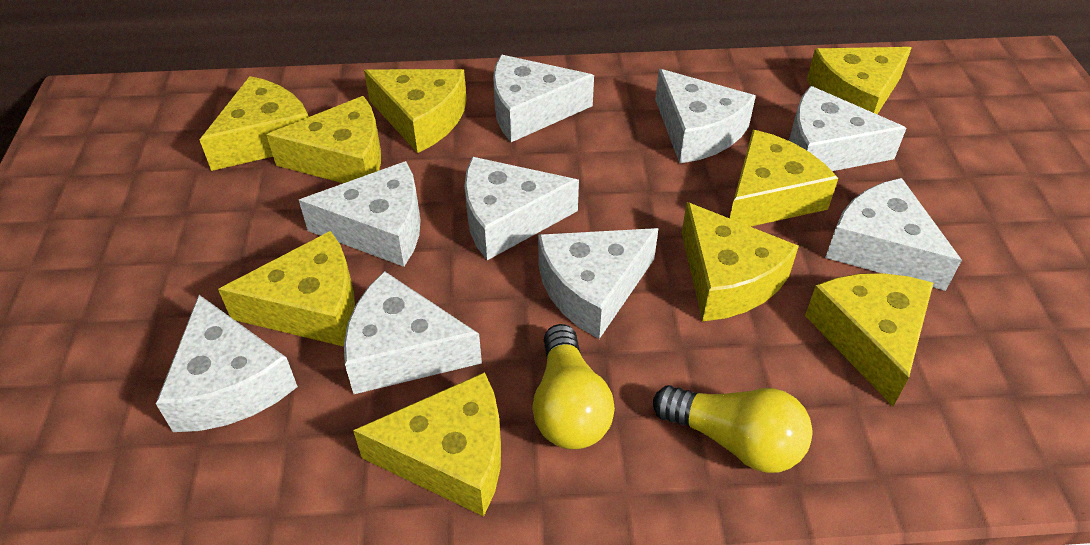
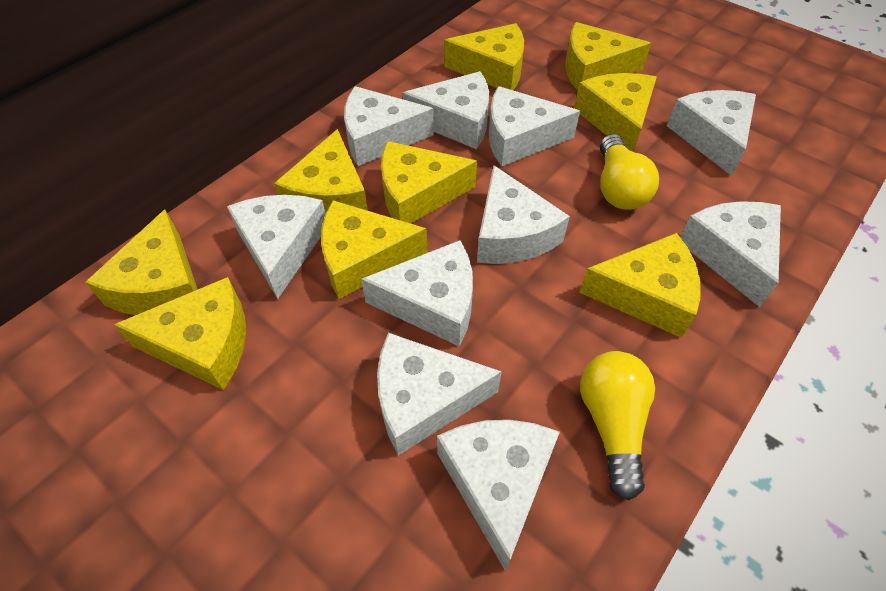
white cheese: [156,295,298,432] [299,161,421,267] [344,271,482,394] [464,157,579,260] [493,55,594,142] [538,228,659,339] [655,69,756,164] [789,86,906,171] [825,178,962,291] = 9 -> [227,195,326,299] [344,86,434,166] [361,240,473,347] [377,333,502,456] [402,71,489,149] [437,420,560,571] [477,165,570,264] [489,86,580,166] [667,90,756,176] [680,201,781,307] = 10

